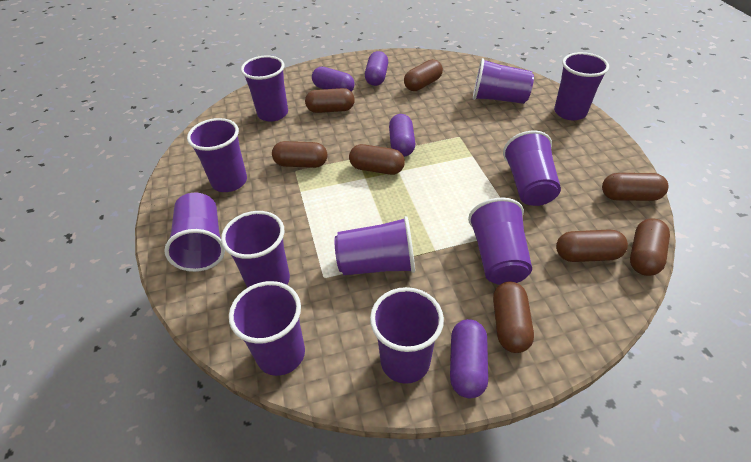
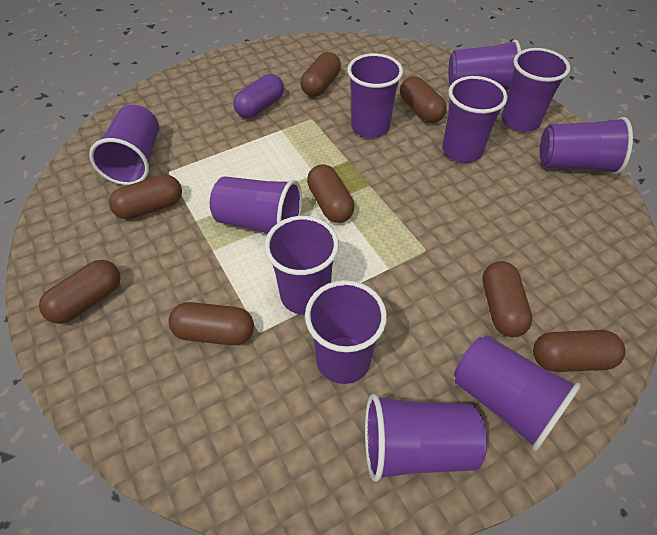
purple capsule: [312,67,355,92] [365,51,388,86] [389,114,416,157] [450,319,488,398] = 4 -> [234,74,284,118] = 1

